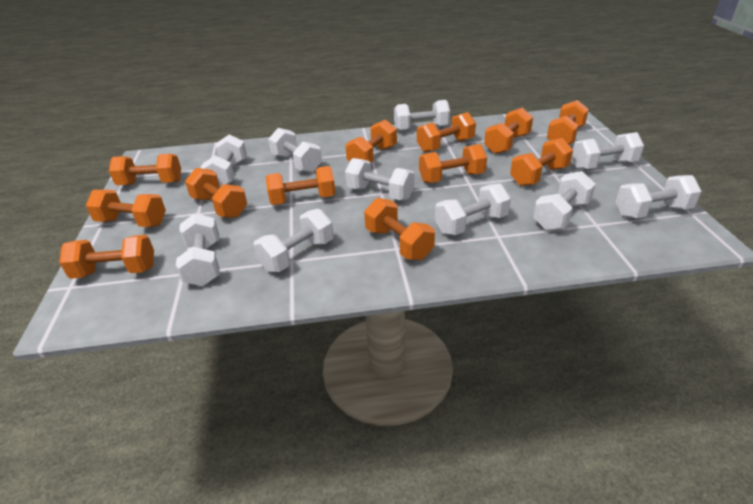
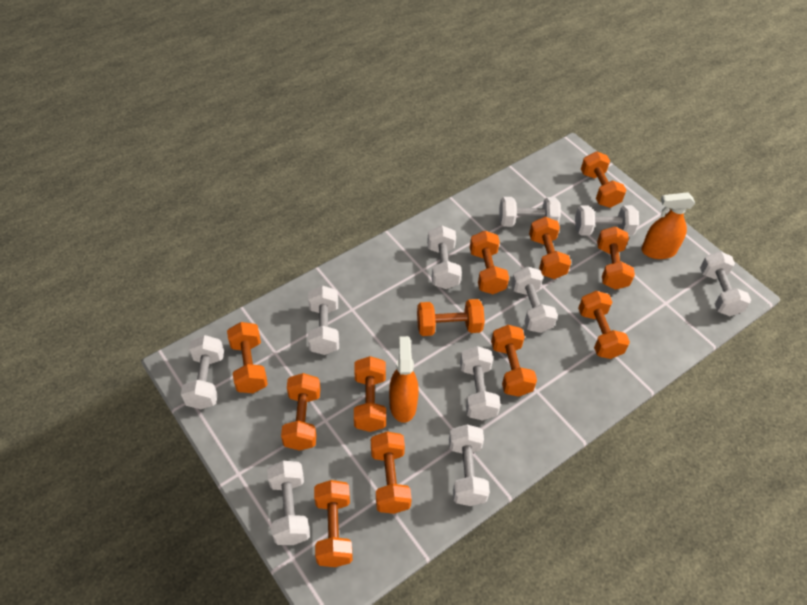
orange spray bottle: none = 0 -> [389,336,419,423] [641,193,695,259] = 2

